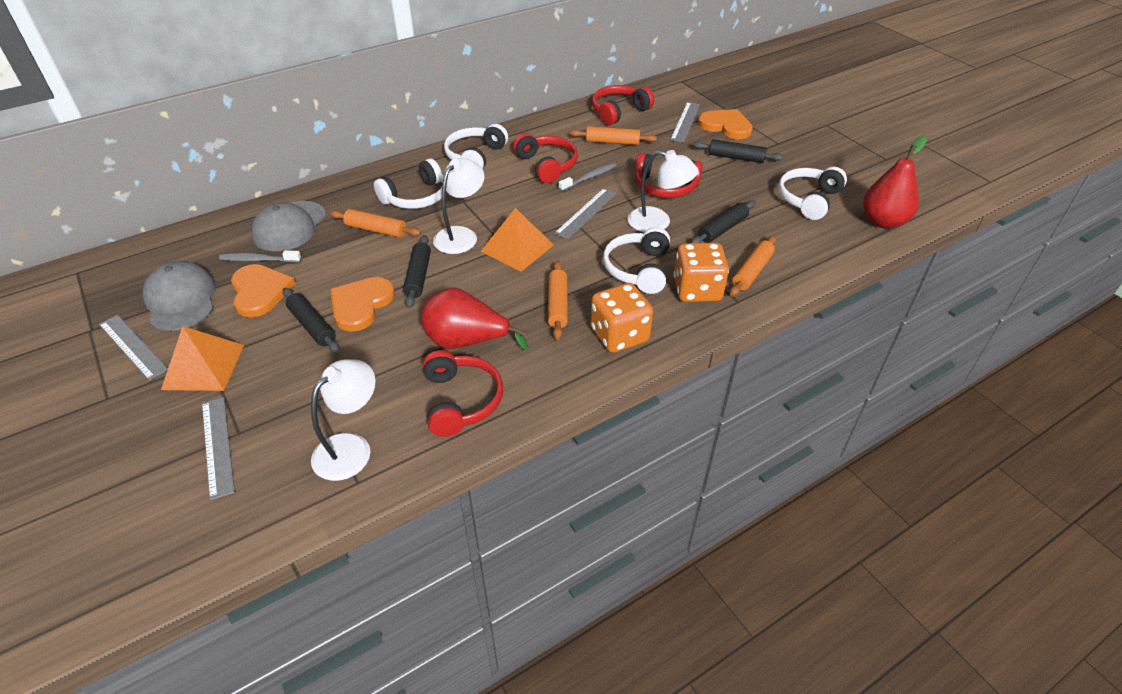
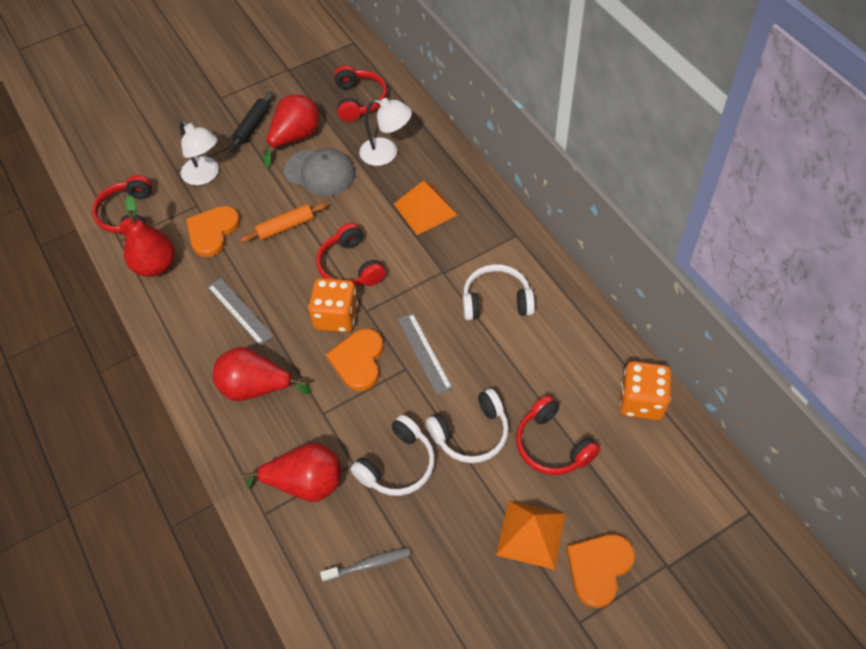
black rolling pin: [283,288,340,353] [403,235,431,308] [691,200,756,243] [693,139,783,163] = 4 -> [229,92,273,152] = 1
grey cap: [143,261,216,331] [251,201,326,251] = 2 -> [284,148,355,196] = 1
grey ruler: [99,315,168,381] [202,397,235,500] [554,188,617,239] [670,102,700,143] = 4 -> [208,278,273,345] [398,313,453,395] = 2
grey toothbrush: [219,250,301,263] [559,162,617,191] = 2 -> [320,547,411,582] = 1
orange rolling pin: [330,209,421,238] [548,261,568,340] [570,126,657,145] [730,236,777,297] = 4 -> [240,202,327,242] = 1
red pear: [421,287,528,350] [863,136,927,229] = 2 -> [124,195,175,277] [213,347,311,401] [243,443,341,502] [261,95,319,168] = 4
white headphones: [374,159,447,209] [444,124,508,169] [603,227,670,294] [778,167,847,220] = 4 -> [350,415,435,496] [426,389,509,463] [463,264,535,321] = 3
white lamp: [311,359,376,481] [433,158,484,254] [628,150,699,232] = 3 -> [180,120,219,185] [359,98,412,166] = 2

